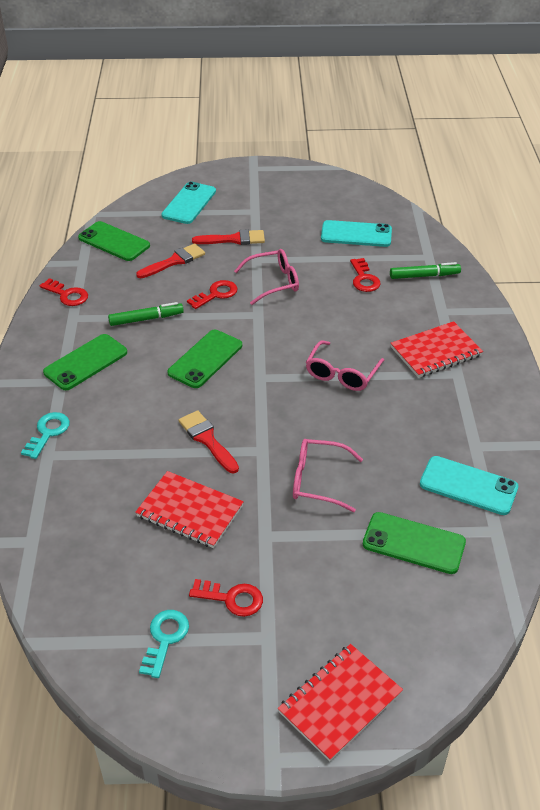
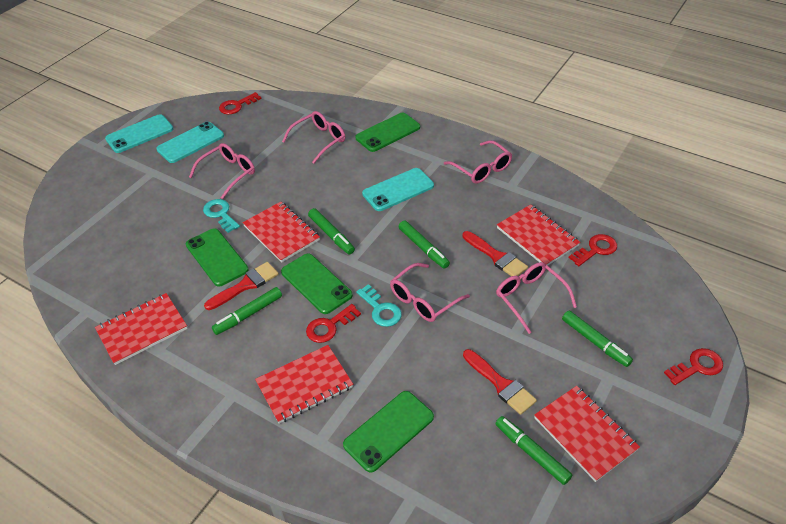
green marker: [108,302,184,326] [390,262,461,279] = 2 -> [212,287,282,335] [308,208,355,254] [399,221,450,269] [495,416,572,485] [562,311,633,367] = 5
pink glasses: [234,249,299,305] [293,439,363,512] [306,341,384,391] = 3 -> [189,143,255,199] [282,111,345,164] [390,263,470,322] [444,140,512,184] [496,262,577,334] = 5
red notebook: [135,471,244,548] [278,644,403,761] [391,321,483,378] = 3 -> [95,293,188,365] [243,202,320,263] [255,345,353,424] [497,204,580,265] [534,386,640,482] = 5

